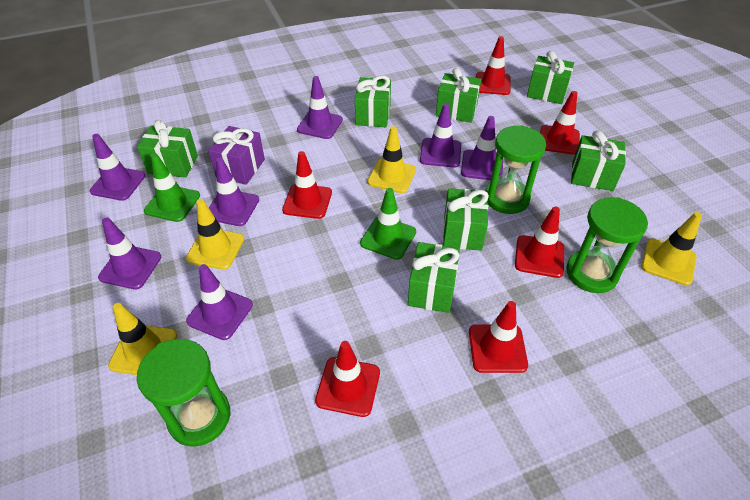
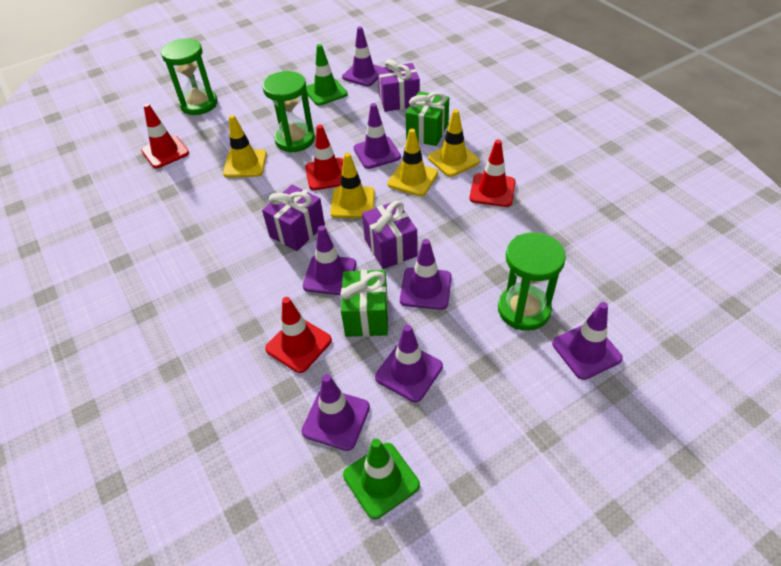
green gift: [137,120,198,178] [355,75,391,127] [408,242,460,313] [436,68,481,123] [443,188,489,251] [527,51,574,104] [571,130,626,191] = 7 -> [340,270,388,337] [406,91,449,146] = 2
purple gift: [208,126,265,185] = 1 -> [262,185,325,251] [362,201,418,269] [377,59,420,112] = 3
red traffic cone: [282,151,332,219] [315,341,380,417] [469,301,528,373] [476,36,511,95] [515,207,564,278] [540,91,580,155] = 6 -> [141,104,189,168] [265,297,332,373] [305,125,343,190] [469,139,515,207] = 4

